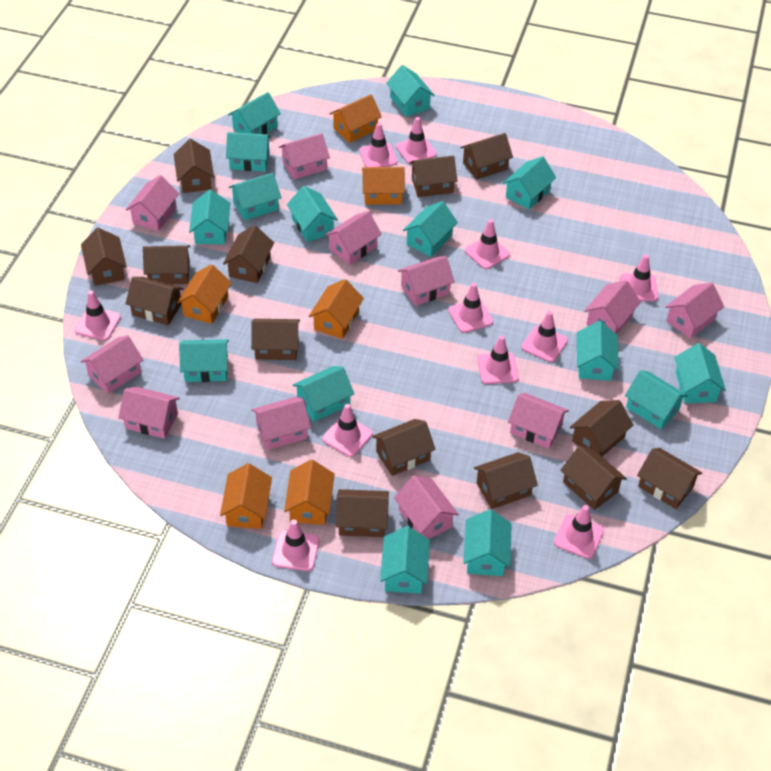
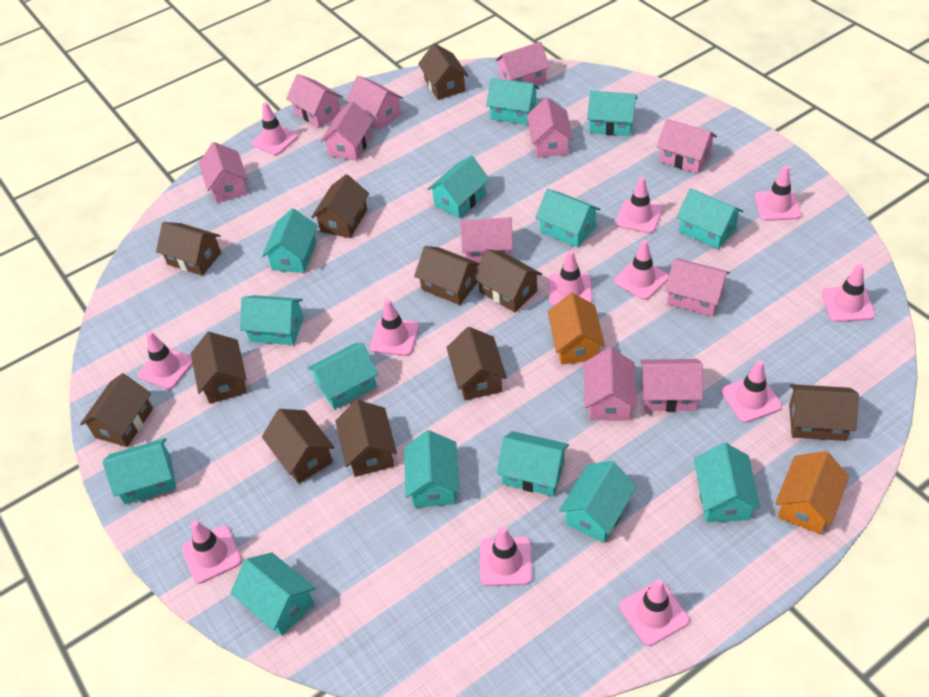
brown house: [81,228,127,286] [126,277,184,325] [143,245,190,284] [174,139,214,193] [223,225,274,283] [251,319,300,360] [336,489,389,537] [372,419,436,476] [409,155,457,197] [460,133,513,180] [474,452,538,509] [561,446,627,510] [570,400,633,457] [637,448,702,509] = 14 -> [80,373,153,447] [156,222,221,276] [191,332,247,404] [262,409,335,484] [311,174,369,238] [335,400,397,477] [414,246,479,305] [418,43,469,100] [446,327,507,400] [473,249,542,312] [789,384,859,441] = 11
orange house: [177,264,232,324] [220,463,272,529] [284,460,335,525] [309,279,364,339] [330,94,382,143] [362,167,405,205] = 6 -> [548,293,605,365] [775,451,849,534] = 2
pink traffic cone: [75,291,121,341] [272,520,319,571] [322,404,373,457] [359,123,398,167] [396,117,437,164] [448,283,493,333] [465,219,510,269] [477,335,519,384] [522,311,568,362] [554,505,604,559] [620,254,658,302] = 11 -> [138,331,193,390] [182,520,242,584] [252,102,298,155] [370,299,419,356] [480,527,532,586] [549,250,592,306] [614,240,669,300] [615,177,663,233] [620,579,689,646] [721,360,782,423] [755,166,801,221] [822,264,875,322] = 12
turquoise house: [179,339,229,382] [189,189,230,244] [226,132,271,172] [228,92,281,134] [229,173,282,221] [287,186,338,242] [293,366,354,422] [380,526,430,594] [386,65,435,117] [403,201,458,257] [463,509,512,576] [503,156,556,210] [577,321,619,381] [625,370,688,429] [675,343,726,404] = 15 -> [102,438,176,504] [230,552,315,636] [240,295,303,345] [262,208,318,273] [308,343,378,409] [404,430,460,508] [427,155,490,218] [486,78,539,125] [497,431,569,496] [535,189,600,248] [559,461,637,543] [587,91,637,136] [676,188,743,249] [694,443,760,522] = 14

